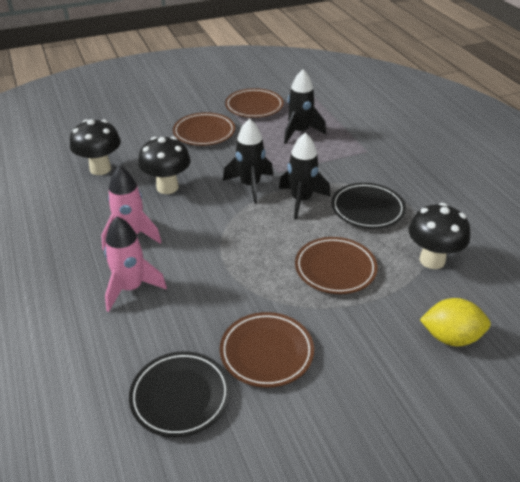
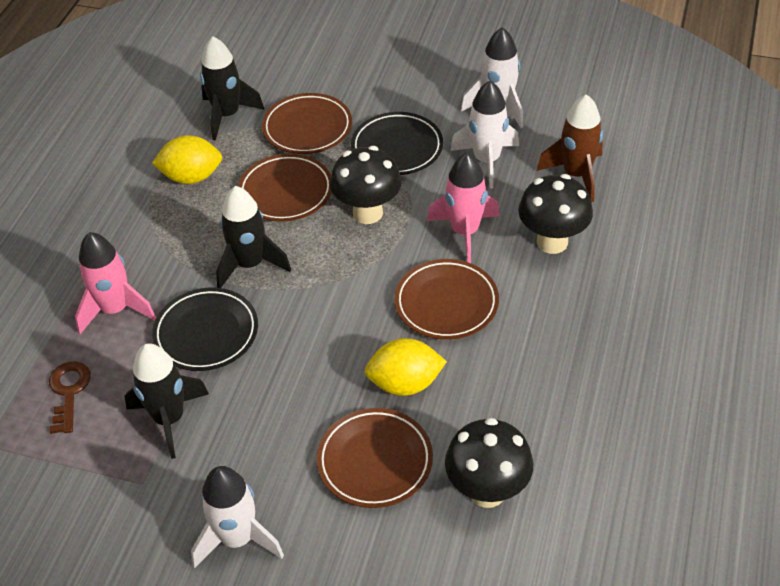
brown key: none = 0 -> [49,362,91,434] = 1
brown rocket: none = 0 -> [537,94,603,202] = 1
white rocket: none = 0 -> [191,466,284,569] [450,81,519,188] [461,27,523,128] = 3
yellow lemon: [420,298,491,346] = 1 -> [152,135,222,184] [365,338,447,396] = 2

